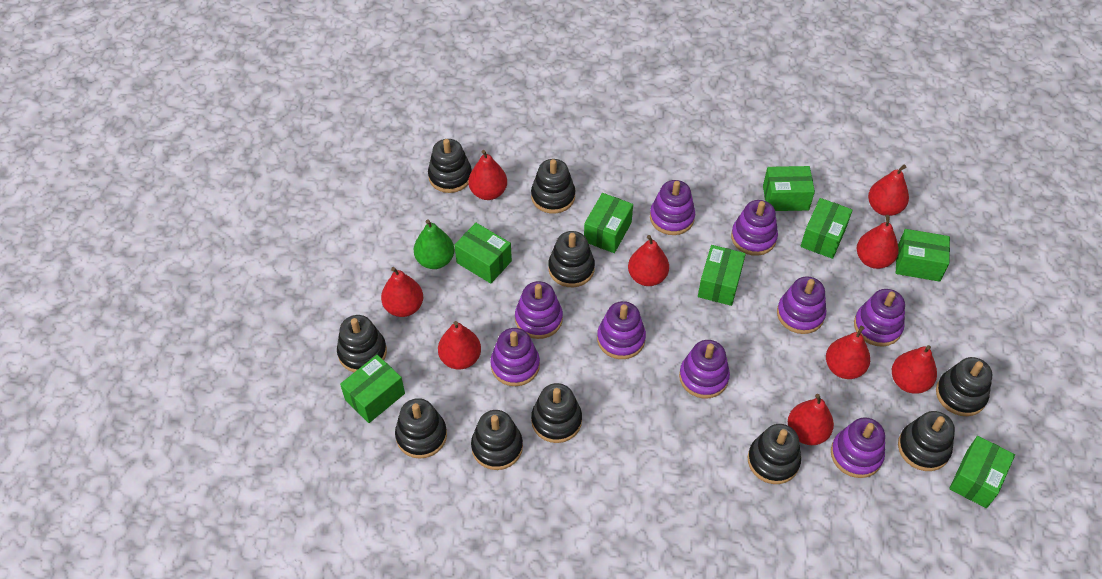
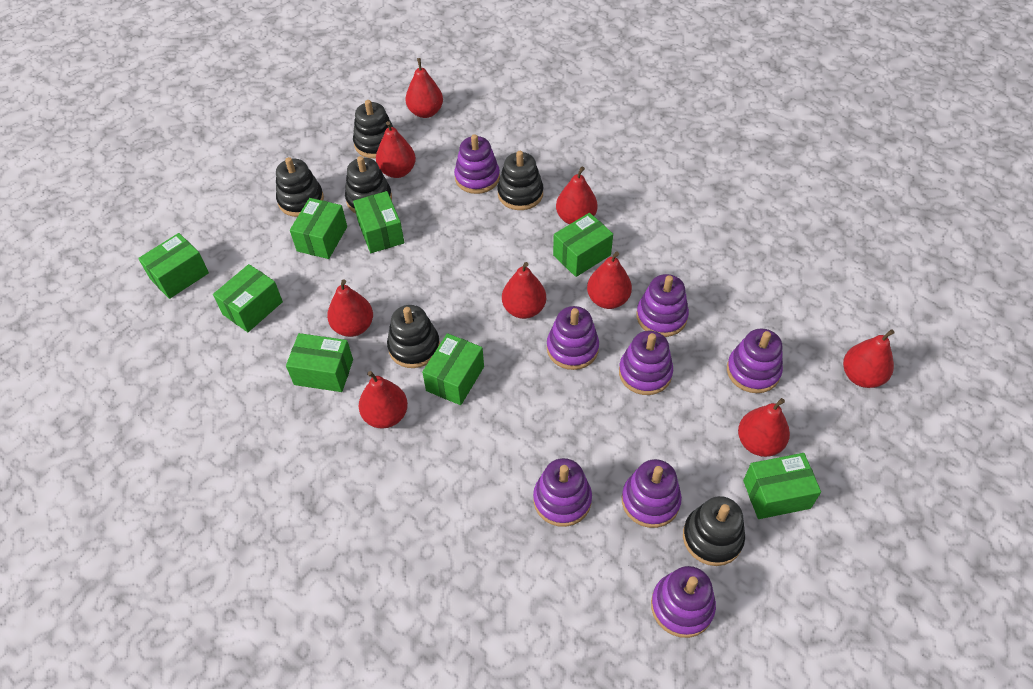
black stacking toy: [337,315,387,372] [395,398,447,459] [428,139,472,193] [471,410,523,470] [531,159,575,214] [531,383,582,443] [548,231,595,287] [748,424,801,484] [898,411,955,471] [936,357,992,416] = 10 -> [276,157,324,217] [345,156,392,213] [353,100,393,158] [387,305,440,368] [497,151,543,210] [683,496,745,566] = 6
green pear: [414,220,454,269] = 1 -> none = 0
purple stacking toy: [490,328,540,386] [515,281,563,339] [597,301,646,359] [650,180,695,235] [679,340,730,399] [731,200,778,256] [777,276,826,334] [831,417,885,478] [854,289,905,347] = 9 -> [454,134,500,194] [533,458,592,527] [547,306,599,370] [619,331,673,395] [622,459,682,528] [636,274,689,337] [651,566,716,638] [727,328,783,393] = 8

